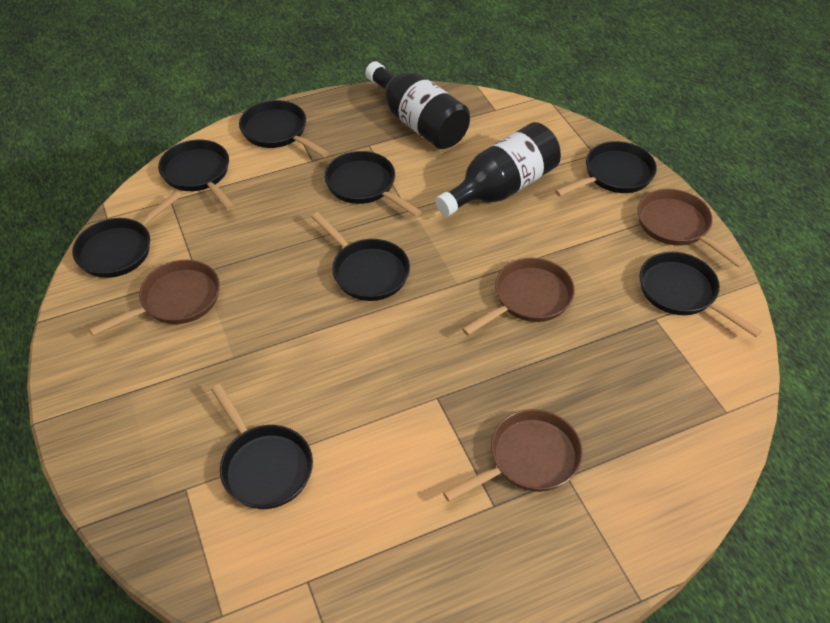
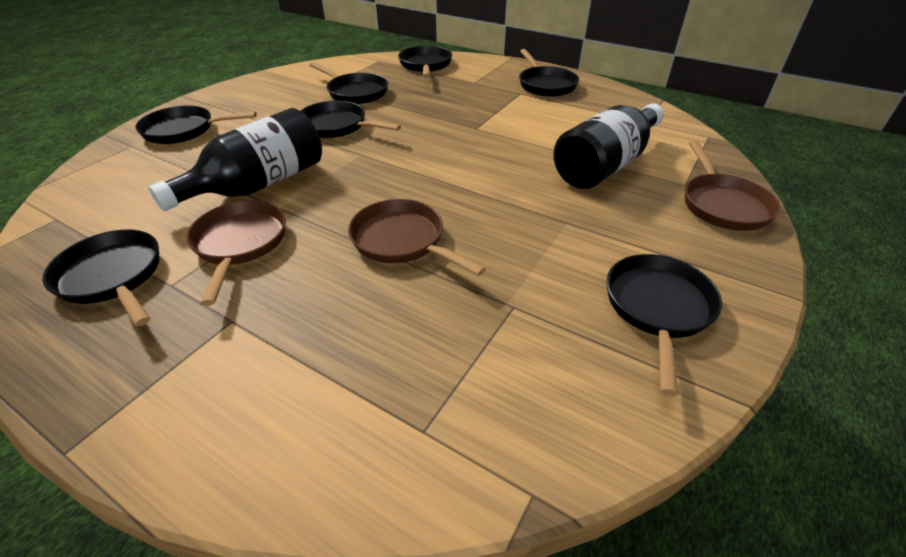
black pan: [72,191,182,278] [158,140,235,210] [211,384,313,509] [239,100,329,157] [311,212,410,301] [324,151,422,217] [555,141,657,196] [639,252,762,337] = 8 -> [42,230,160,327] [136,105,257,144] [300,101,401,138] [309,62,388,104] [398,46,452,78] [519,49,579,97] [607,254,722,396] = 7
brown pan: [89,260,220,336] [443,409,583,502] [462,258,575,335] [637,189,745,268] = 4 -> [187,200,286,306] [348,199,486,276] [685,141,781,231] = 3

